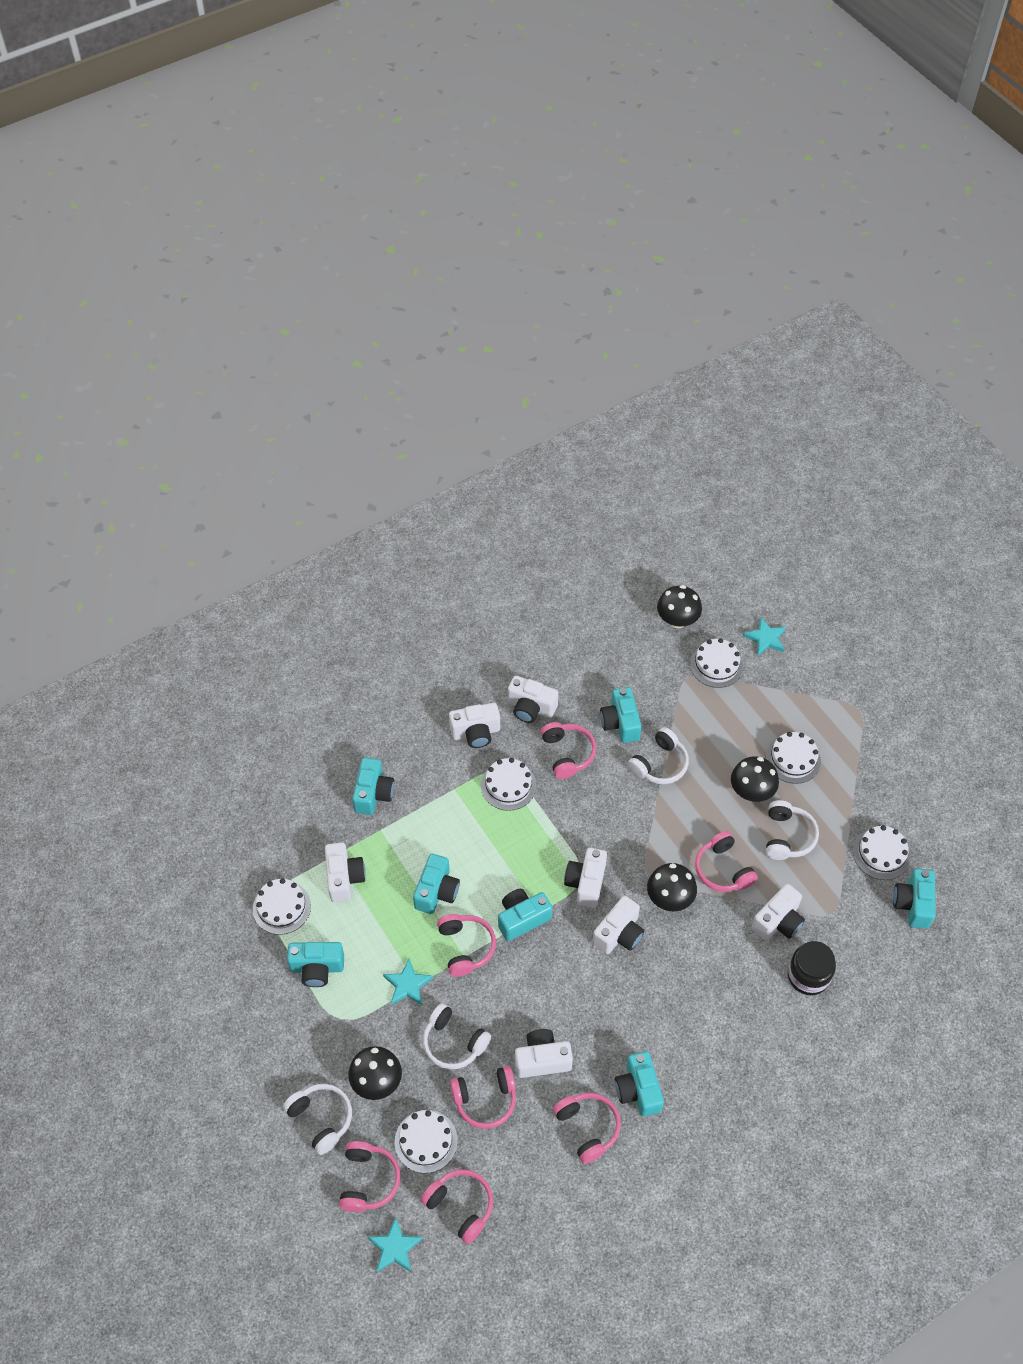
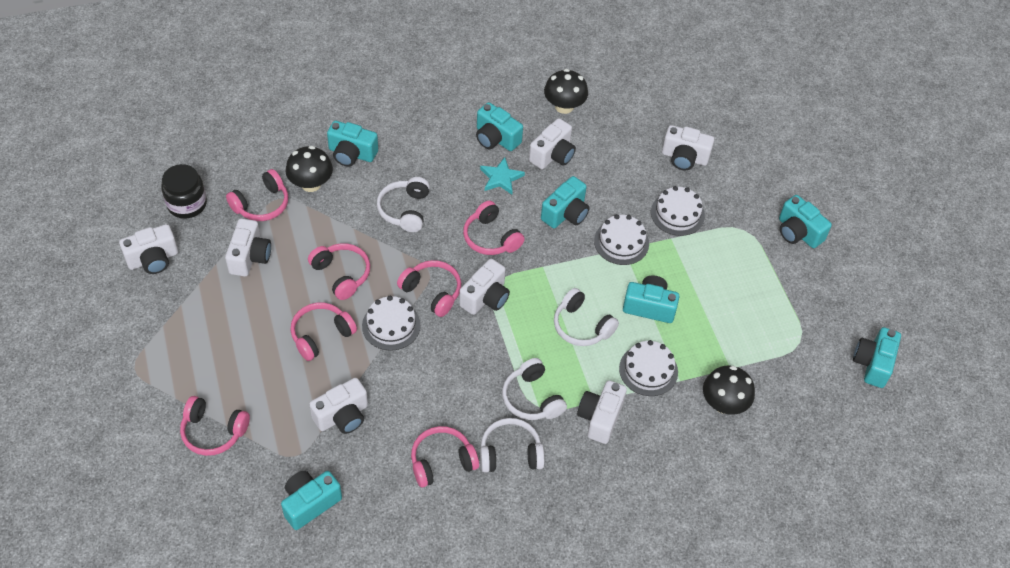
black mushroom: [348,1046,402,1100] [647,863,697,911] [657,585,702,628] [731,756,779,802] = 4 -> [286,146,333,192] [544,69,588,114] [703,366,755,415] = 3
turquoise star: [368,1217,423,1272] [383,958,433,1005] [743,617,786,656] = 3 -> [480,157,525,195] = 1
white cake: [253,878,311,935] [395,1110,458,1173] [481,758,536,811] [690,638,743,688] [766,732,821,784] [853,825,910,880] = 6 -> [362,296,421,351] [594,214,649,265] [619,340,678,396] [651,186,705,236] = 4

